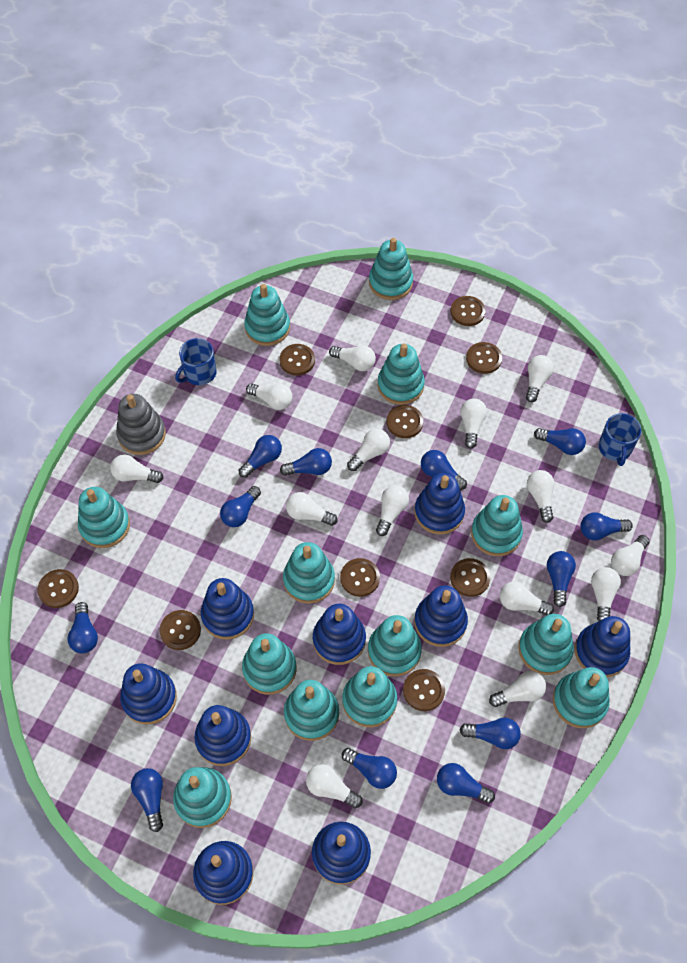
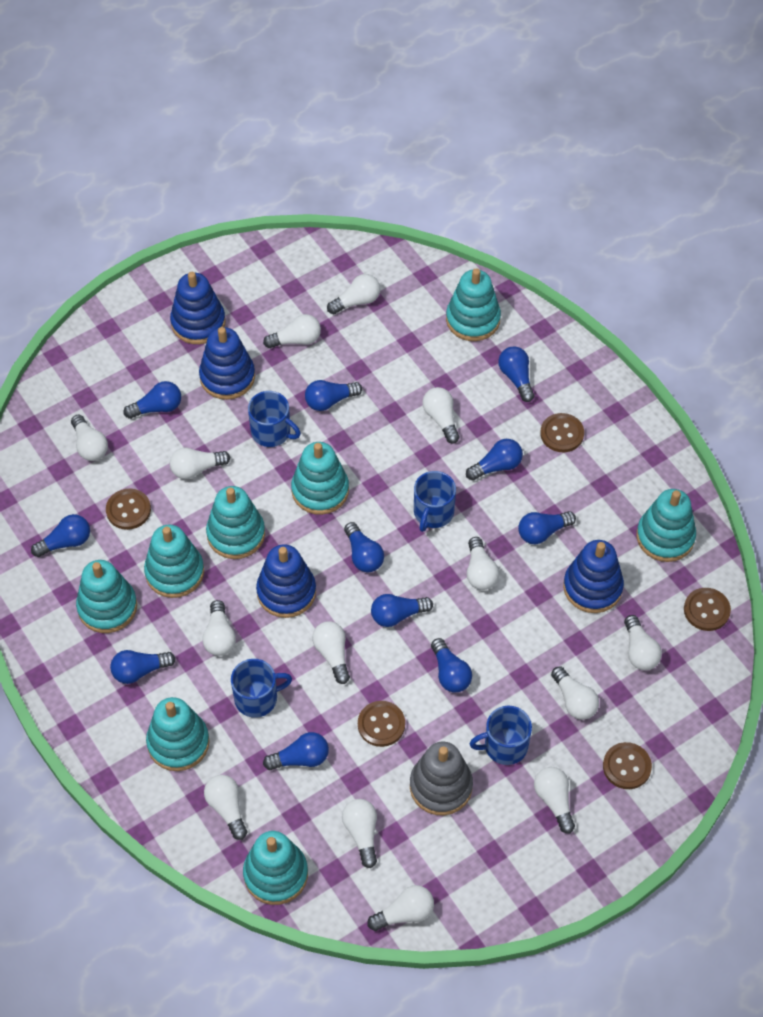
blue light bulb: [67,602,98,653] [131,768,163,832] [220,486,261,527] [239,435,282,478] [280,448,332,476] [341,748,397,789] [421,450,467,490] [437,763,495,804] [460,718,521,749] [534,428,586,455] [547,551,576,607] [581,512,633,540] = 12 -> [31,514,90,557] [110,650,176,684] [124,381,181,419] [263,732,329,770] [305,380,362,411] [344,522,384,572] [371,594,433,627] [431,638,472,693] [466,439,523,481] [498,346,534,402] [518,511,576,544] = 11
blue mug: [175,338,217,385] [599,413,641,466] = 2 -> [231,659,292,718] [248,391,301,447] [414,471,456,532] [470,706,532,765] = 4
blue stacking toy: [120,663,177,725] [193,841,253,905] [194,705,251,766] [201,578,254,640] [312,822,371,885] [313,604,366,665] [414,473,465,535] [414,585,468,647] [575,616,630,677] = 9 -> [170,272,226,344] [199,327,255,400] [256,544,316,618] [563,540,624,613] = 4
brown button: [37,569,79,608] [159,610,201,650] [279,344,315,375] [340,558,380,597] [387,405,423,438] [403,669,445,711] [450,558,490,597] [451,296,485,326] [466,342,502,374] = 9 -> [106,489,151,530] [358,701,405,747] [540,413,584,452] [603,742,652,789] [684,588,731,631] = 5
turquoise stacking toy: [78,487,130,548] [173,767,232,828] [242,633,296,695] [244,284,290,346] [283,542,335,604] [284,680,339,741] [342,666,397,728] [368,615,422,677] [369,238,413,300] [377,344,425,405] [471,495,523,556] [518,614,574,675] [553,667,610,728] = 13 -> [76,560,137,633] [144,525,204,598] [146,697,210,771] [206,486,265,559] [243,831,308,905] [291,442,349,515] [446,268,501,341] [636,489,696,562] = 8

